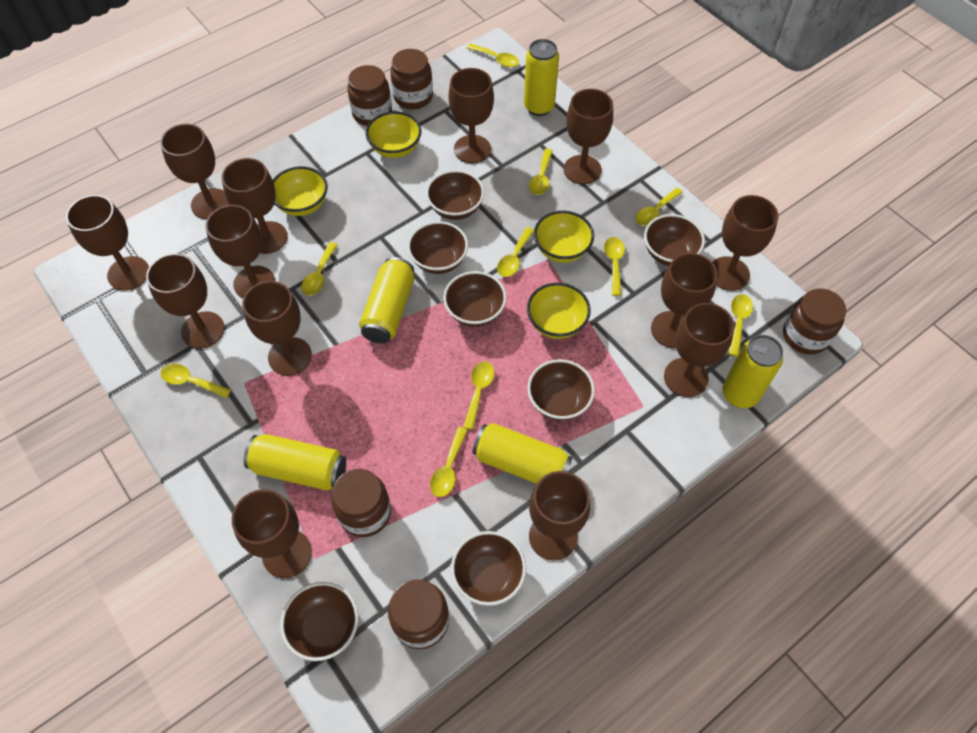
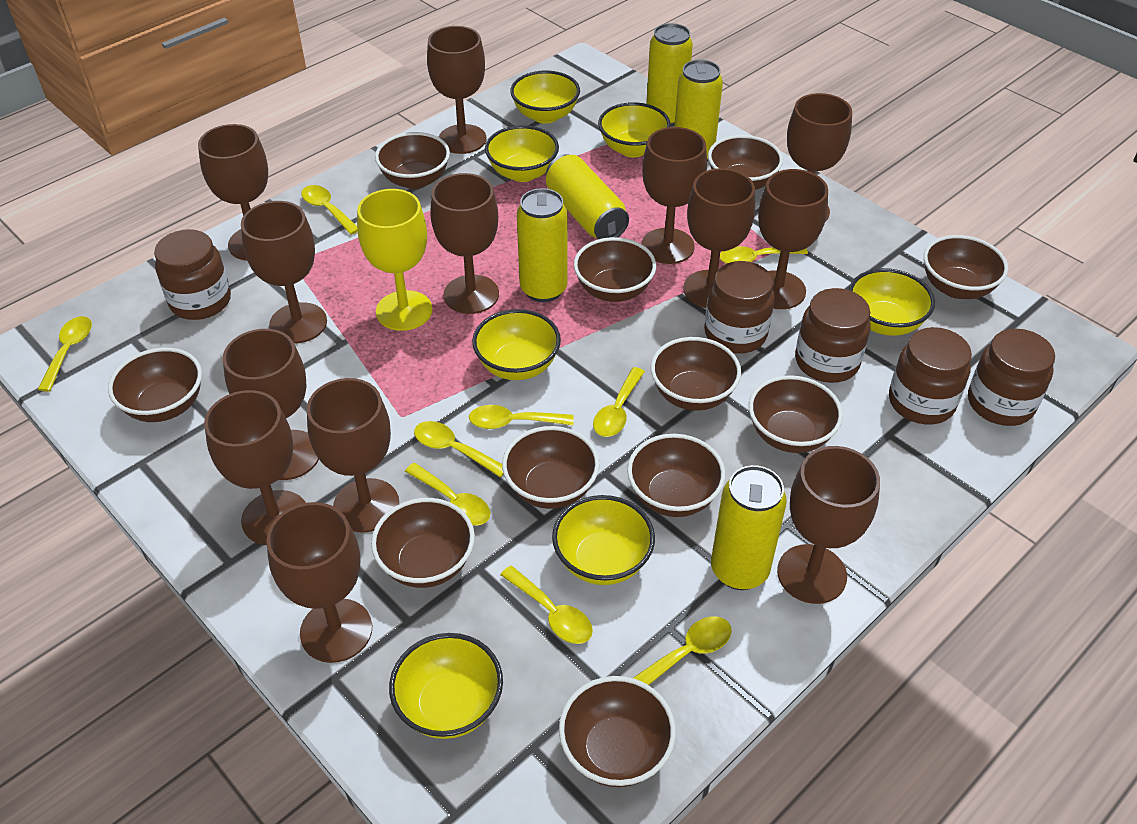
brown bowl: [280,582,358,661] [407,221,468,274] [426,170,484,220] [443,271,507,327] [451,531,526,606] [527,359,595,421] [644,214,705,266] = 7 -> [108,348,202,422] [371,498,475,588] [375,132,450,189] [502,426,600,509] [559,676,676,787] [574,237,656,302] [627,434,725,517] [651,337,741,411] [708,135,783,190] [749,375,843,453] [924,235,1008,299] = 11
yellow bowl: [273,166,328,216] [366,111,421,158] [527,283,591,339] [534,211,594,263] = 4 -> [389,633,503,739] [472,309,561,380] [485,125,559,182] [510,71,580,124] [552,495,655,585] [598,102,671,158] [849,268,935,336] = 7
yellow goblet: none = 0 -> [357,189,432,331] = 1
yellow spoon: [160,364,231,398] [302,242,338,296] [430,427,468,497] [463,361,494,430] [466,43,519,67] [497,227,534,277] [529,149,553,195] [604,237,625,296] [636,188,683,226] [729,294,753,356] = 10 -> [38,316,92,392] [301,185,358,235] [405,463,491,526] [414,421,504,477] [469,405,574,429] [500,566,593,644] [593,367,645,437] [633,616,732,685] [720,246,808,264] = 9

